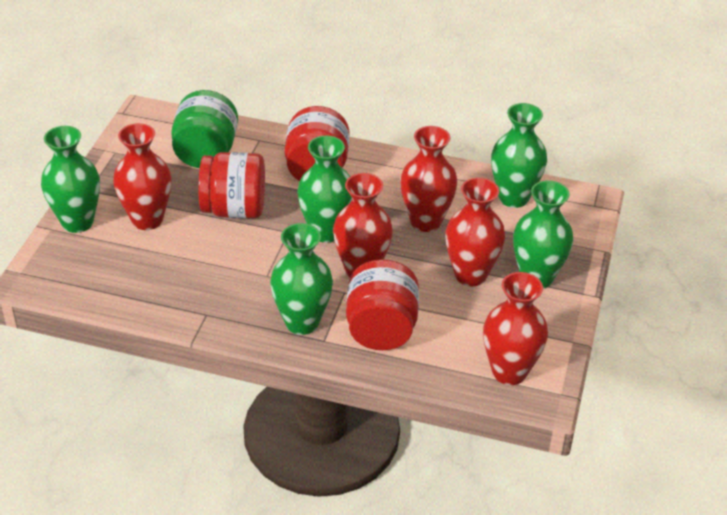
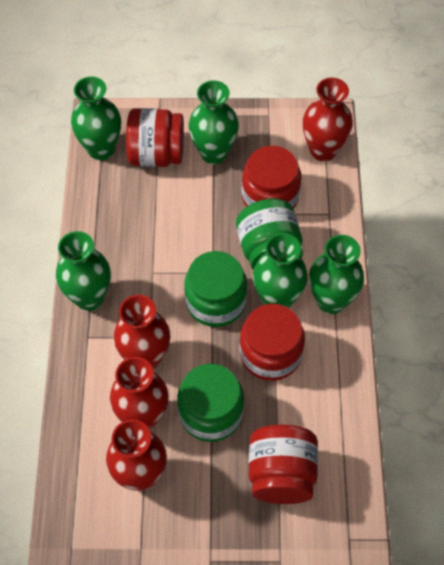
green jar: [171,90,238,168] = 1 -> [177,364,244,442] [184,251,247,327] [236,199,303,270] = 3
red jar: [198,152,265,218] [285,106,350,181] [346,259,419,350] = 3 -> [126,108,184,167] [239,304,305,381] [242,146,301,209] [248,425,318,504] = 4
red vase: [113,123,172,230] [333,173,393,278] [400,126,458,232] [445,178,505,286] [483,272,548,385] = 5 -> [106,420,167,491] [110,357,169,430] [114,295,170,369] [303,78,353,161] = 4

